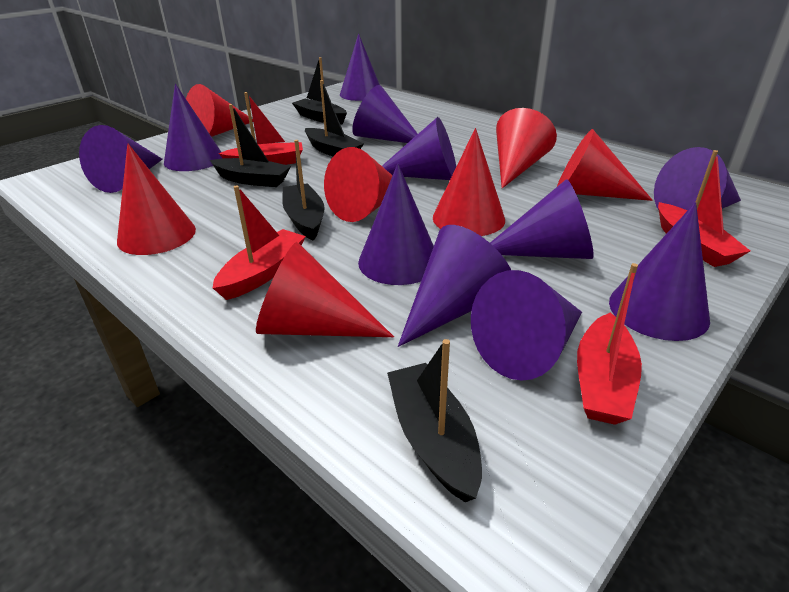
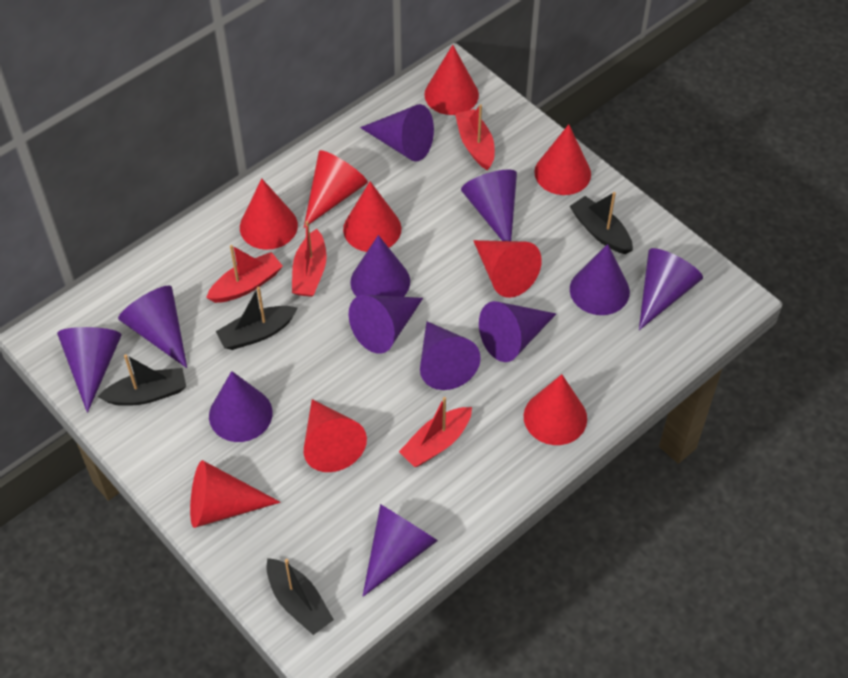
black boat: [210,104,291,187] [282,140,325,241] [292,57,347,124] [305,80,363,156] [387,339,482,502] = 5 -> [98,354,186,406] [216,287,298,350] [266,558,334,635] [570,192,633,254] = 4
purple cone: [79,125,163,193] [164,84,223,171] [340,34,380,101] [352,85,418,143] [358,163,434,285] [382,117,456,180] [398,225,511,347] [471,270,582,381] [490,179,594,259] [609,202,710,341] [654,147,741,210] = 11 -> [57,327,122,413] [118,285,187,368] [209,371,273,442] [349,295,423,354] [350,235,410,297] [360,104,434,162] [362,504,438,597] [420,321,481,390] [461,169,517,241] [479,301,556,362] [570,244,630,315] [639,248,703,330] = 12
red cone: [117,144,196,255] [186,84,253,137] [256,242,394,337] [324,147,393,222] [433,128,505,236] [496,108,557,188] [557,129,653,201] = 7 -> [190,460,281,528] [240,179,298,250] [304,150,368,228] [304,399,367,472] [343,181,401,252] [424,45,479,115] [473,240,542,298] [524,374,587,445] [534,124,591,195] = 9

